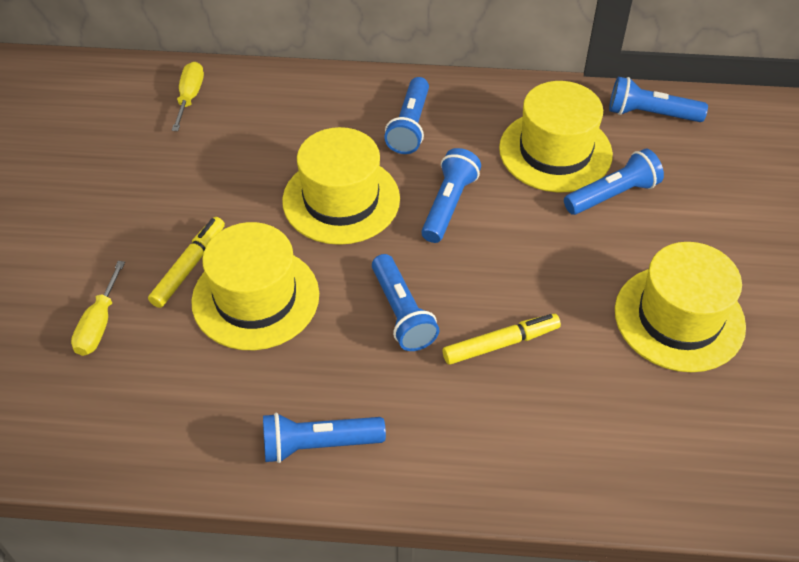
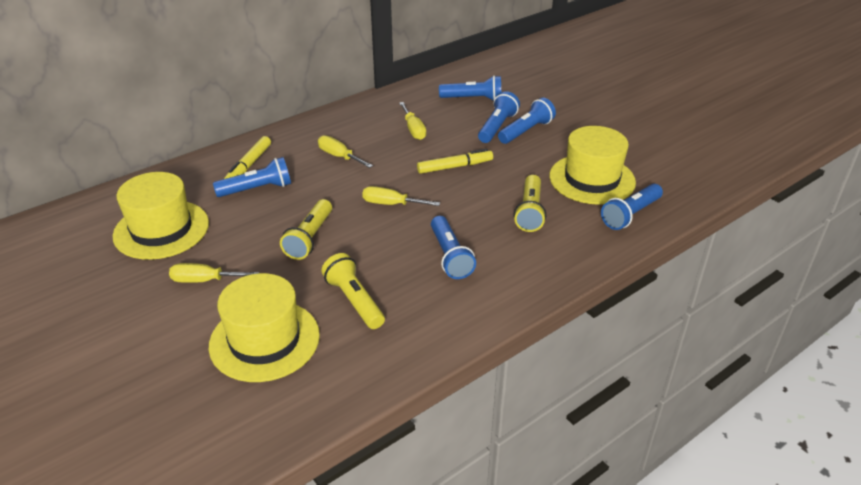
yellow flashlight: none = 0 -> [280,199,332,260] [321,253,385,329] [514,175,546,232] = 3
yellow hat: [191,222,319,350] [282,127,400,245] [499,81,613,192] [615,242,746,372] = 4 -> [113,172,209,260] [209,273,320,382] [549,126,636,205] = 3
yellow screwdriver: [71,261,125,356] [172,62,204,131] = 2 -> [169,263,259,283] [318,135,373,168] [362,186,440,206] [399,102,426,140] = 4

